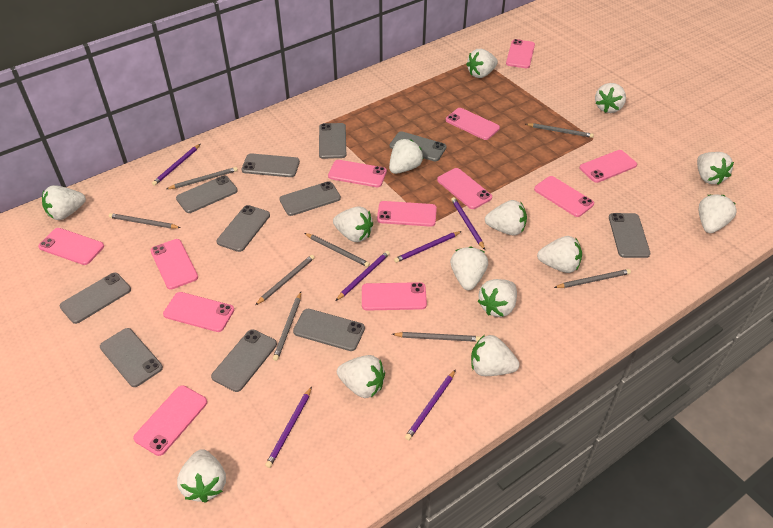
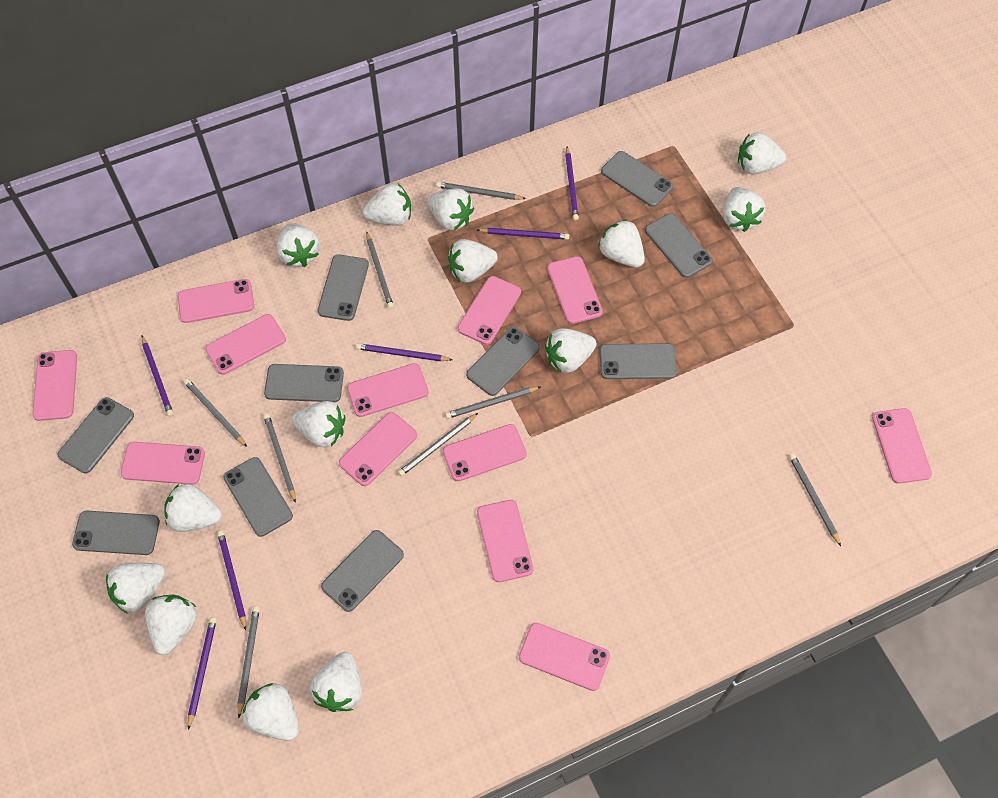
grey phone: [60,273,131,324] [100,328,163,387] [176,176,238,213] [211,329,277,392] [216,205,270,252] [241,153,300,177] [279,181,341,216] [293,309,365,351] [319,123,346,159] [390,131,446,161] [609,213,650,258] = 11 -> [58,397,134,473] [72,511,160,555] [223,457,293,537] [264,364,344,402] [317,255,369,321] [321,530,404,612] [466,327,540,396] [599,343,677,379] [601,151,673,207] [645,213,713,278] = 10

